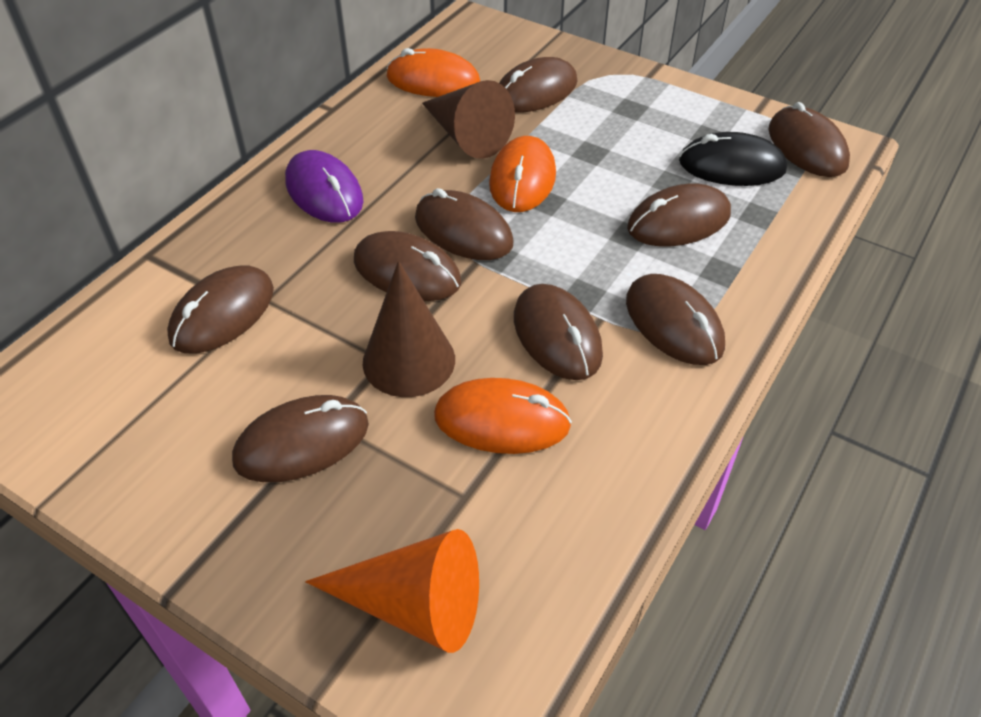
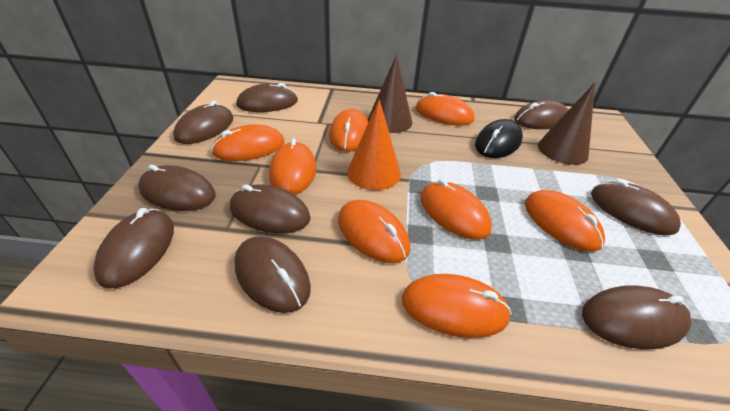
orange mouse: [386,48,480,97] [434,378,572,454] [489,136,556,212] = 3 -> [211,124,285,161] [269,138,316,195] [329,109,369,152] [338,200,410,263] [402,274,512,338] [416,92,475,126] [420,179,492,240] [525,190,605,252] = 8
purple mouse: [285,150,363,223] = 1 -> none = 0

